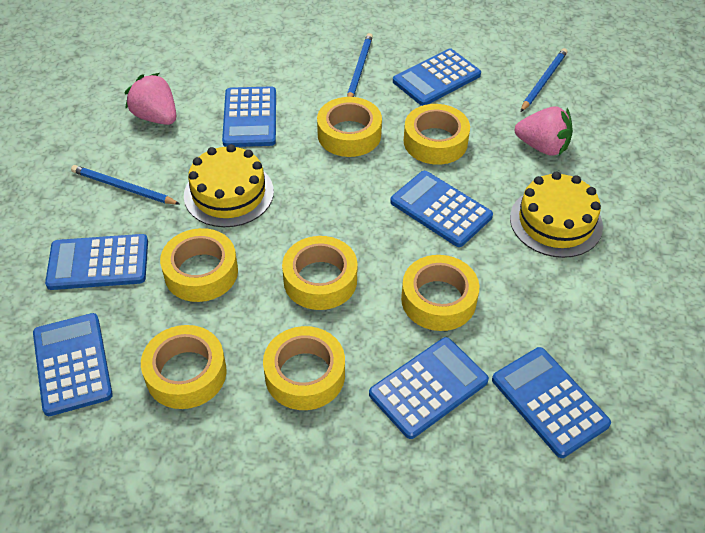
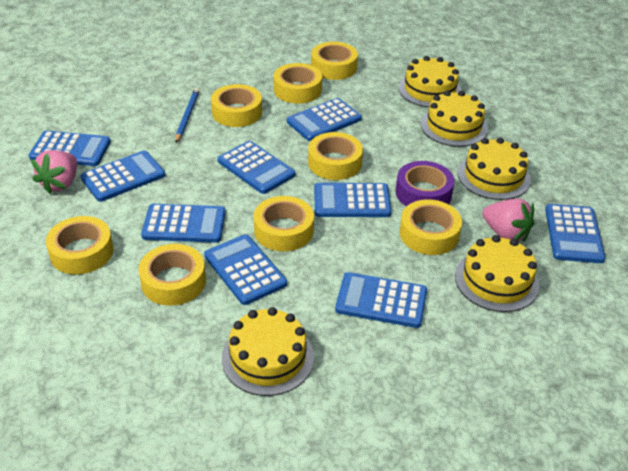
blue calculator: [33,313,113,416] [45,234,148,290] [222,86,276,147] [369,337,489,439] [390,171,493,247] [393,48,481,106] [492,347,611,458] = 7 -> [29,131,111,166] [80,151,165,202] [141,204,226,243] [204,234,287,305] [218,141,296,194] [287,98,362,141] [314,183,392,217] [335,272,427,328] [545,204,606,263] = 9
blue pencil: [71,165,180,205] [347,33,373,97] [521,48,568,112] = 3 -> [175,88,199,143] = 1
purple tape: none = 0 -> [396,161,455,206] = 1
yellow cake: [184,144,274,227] [510,172,603,258] = 2 -> [222,307,314,396] [399,56,462,108] [421,91,488,147] [455,235,539,312] [458,138,531,200] = 5
yellow tape: [141,325,227,409] [160,228,238,302] [263,326,345,410] [282,236,358,310] [317,97,382,157] [401,255,479,331] [404,104,470,165] = 7 -> [46,216,114,274] [138,244,206,306] [211,84,262,127] [254,196,314,251] [273,63,322,104] [308,132,363,180] [311,42,358,80] [400,199,462,255] = 8

